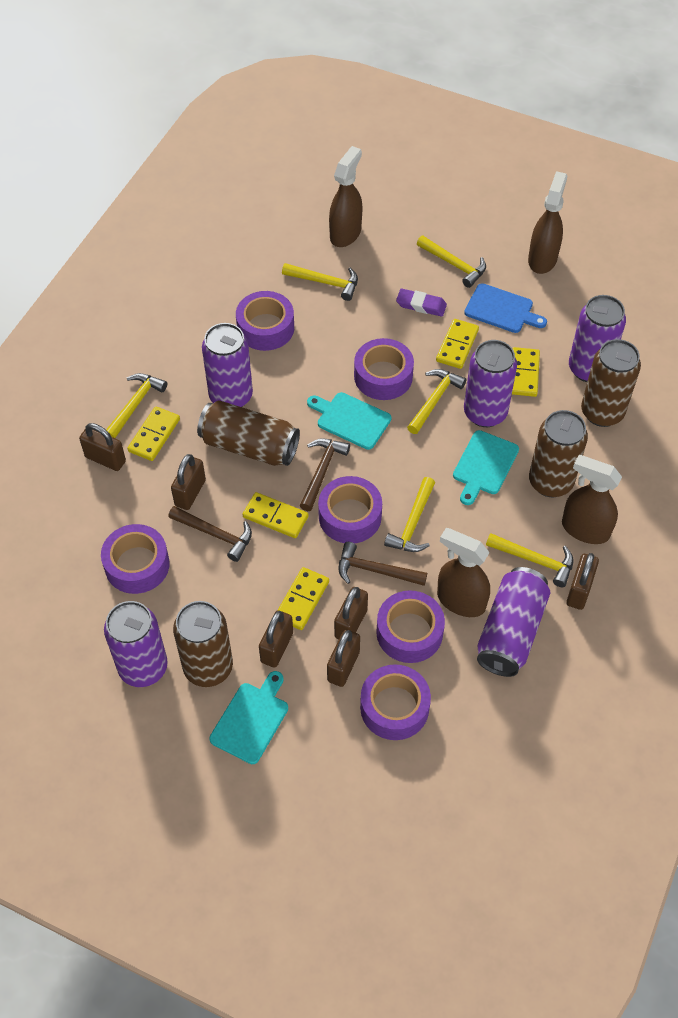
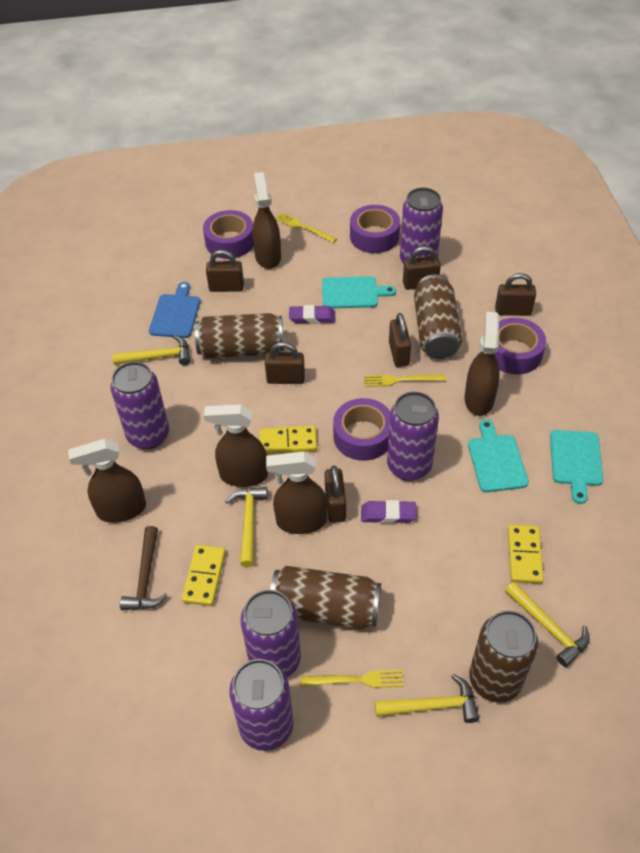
brown hammer: [168,506,252,562] [300,438,350,511] [338,542,427,586] = 3 -> [120,526,167,610] = 1
brown spray bottle: [329,146,363,247] [437,528,490,617] [528,171,567,274] [562,455,622,544] = 4 -> [68,439,146,523] [204,404,268,487] [252,172,281,269] [266,452,327,534] [465,312,500,416] = 5
purple eraser: [396,289,447,317] = 1 -> [289,305,335,324] [361,500,417,524] = 2
purple tape: [101,524,170,594] [236,291,294,351] [318,476,382,543] [354,338,414,400] [360,664,431,740] [376,590,445,663] = 6 -> [203,210,254,259] [333,398,390,461] [350,205,400,253] [494,318,546,375] = 4
yellow domino: [127,407,180,461] [243,492,309,538] [278,567,329,630] [436,319,479,369] [512,347,540,397] = 5 -> [182,545,226,606] [259,425,317,454] [508,525,544,584] = 3
yellow fork: none = 0 -> [275,213,337,243] [301,670,404,688] [364,375,446,387] = 3
yellow hammer: [106,373,167,438] [282,263,358,301] [384,477,435,552] [407,369,466,434] [417,236,486,288] [486,533,574,587] = 6 -> [112,335,190,365] [225,487,268,567] [375,674,479,723] [505,582,589,667] = 4

